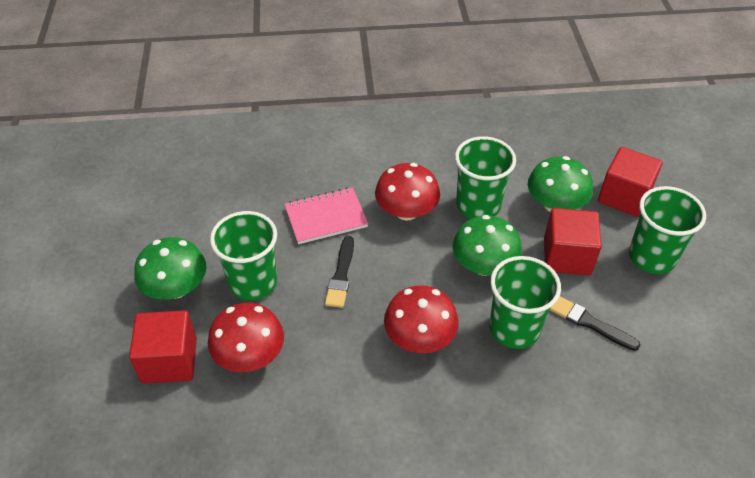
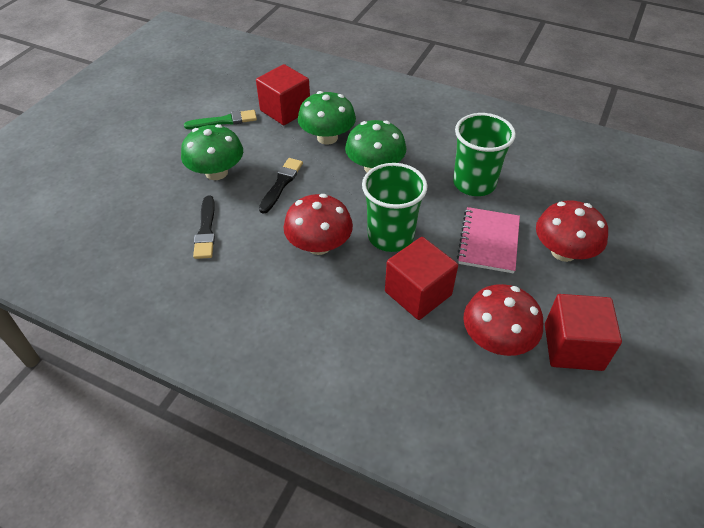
green brush: none = 0 -> [184,110,257,129] = 1
green cup: [210,211,277,301] [455,136,516,219] [490,256,561,349] [629,186,706,274] = 4 -> [362,163,427,252] [453,113,516,196] = 2

